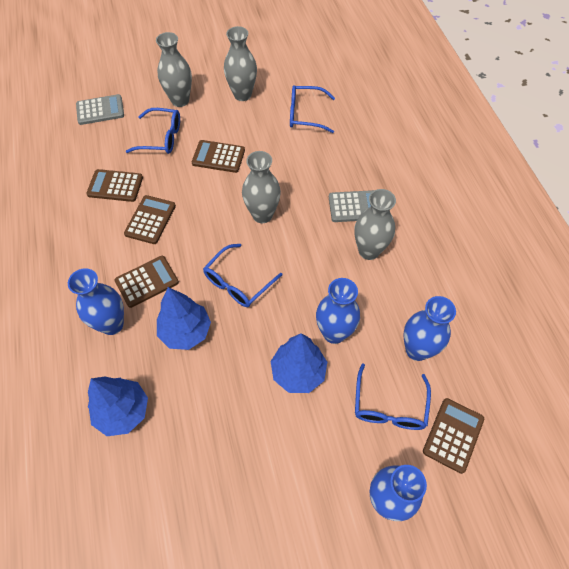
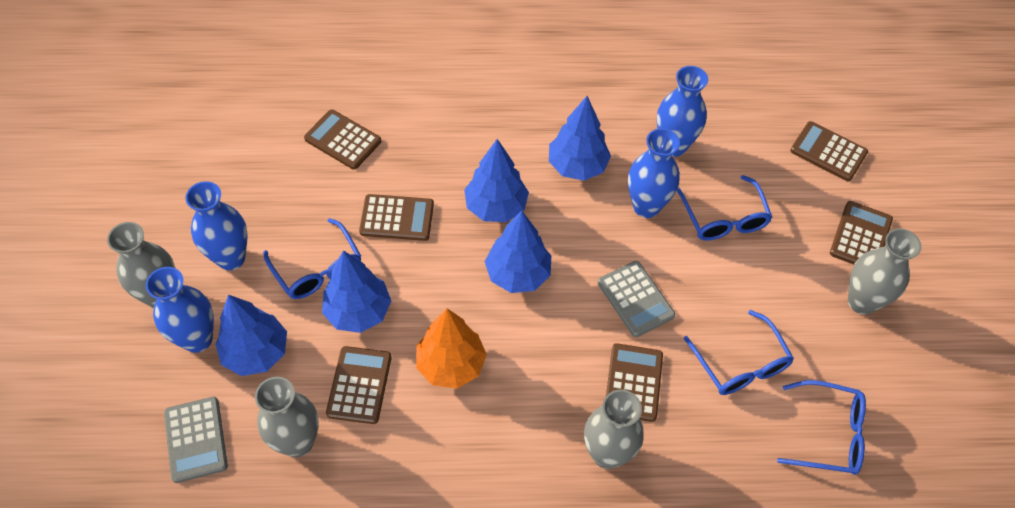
blue tree: [88,377,148,436] [157,287,211,350] [271,333,327,393] = 3 -> [215,295,287,376] [322,250,391,333] [464,139,529,222] [485,211,551,293] [549,96,611,181] = 5
brown calculator: [86,169,143,202] [115,256,179,308] [124,195,176,244] [192,140,245,173] [423,398,484,474] = 5 -> [304,110,381,170] [326,346,392,424] [359,194,434,241] [606,343,663,422] [790,121,868,181] [830,201,893,264] = 6
orange tree: none = 0 -> [416,308,487,389] = 1

